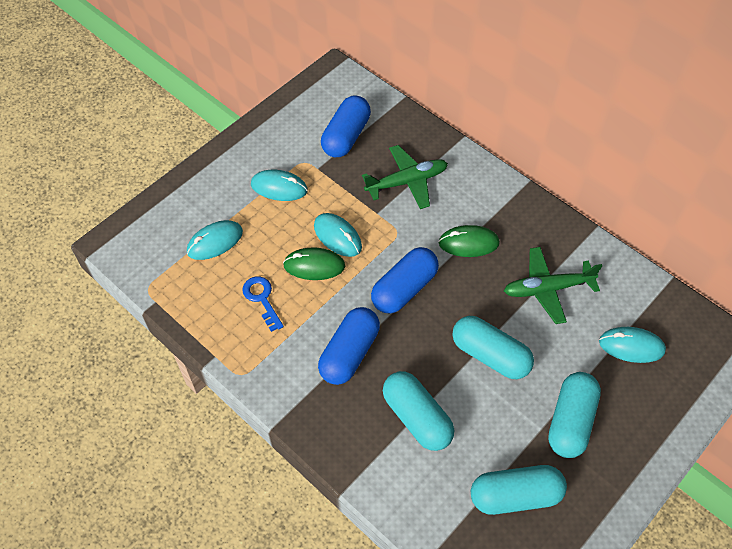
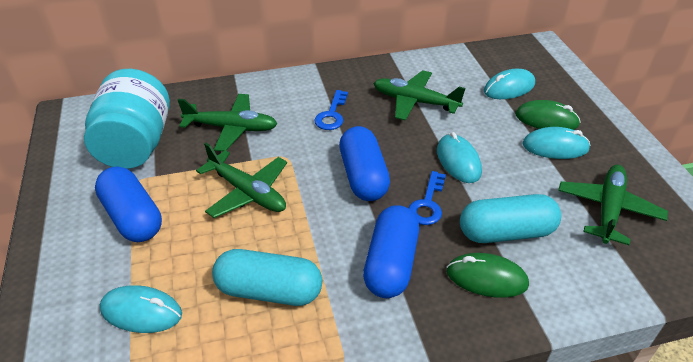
blue key: [242,276,284,332] = 1 -> [314,90,348,130] [408,171,446,225] = 2
green plane: [362,145,448,209] [504,247,602,324] = 2 -> [178,94,277,151] [196,143,287,218] [373,70,465,121] [558,165,668,245] = 4
turquoise capsule: [383,371,454,451] [452,316,534,379] [471,465,567,515] [548,372,601,458] = 4 -> [212,249,322,306] [460,194,561,243] = 2
turquoise jar: none = 0 -> [84,69,170,169] = 1

